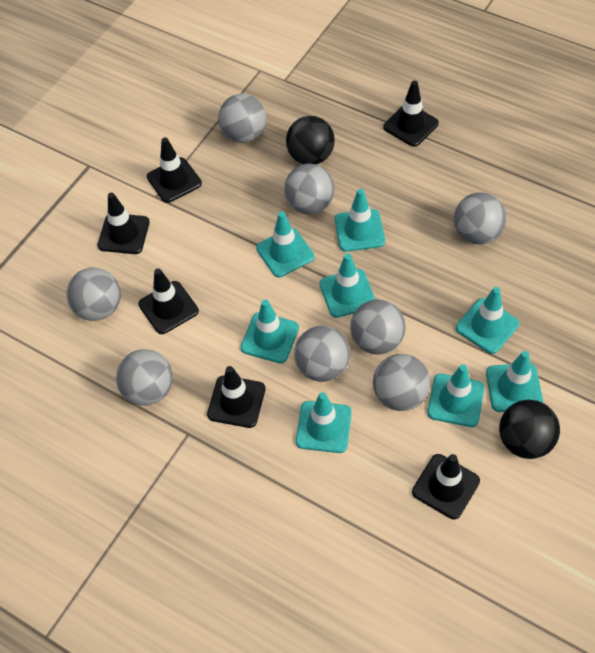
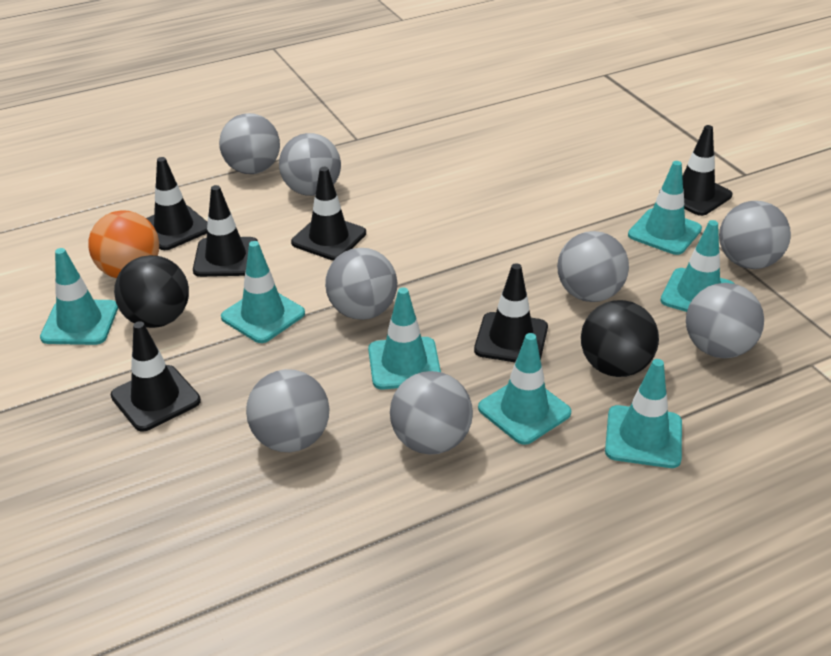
orange ball: none = 0 -> [88,210,159,278] = 1
turquoise traffic cone: [240,299,299,363] [256,211,314,277] [296,392,352,453] [319,253,375,318] [335,189,385,252] [427,364,484,427] [456,287,519,354] [486,351,543,412] = 8 -> [40,248,118,345] [221,241,305,343] [368,287,441,390] [478,333,571,445] [605,359,682,468] [628,161,702,255] [660,220,734,312] = 7

